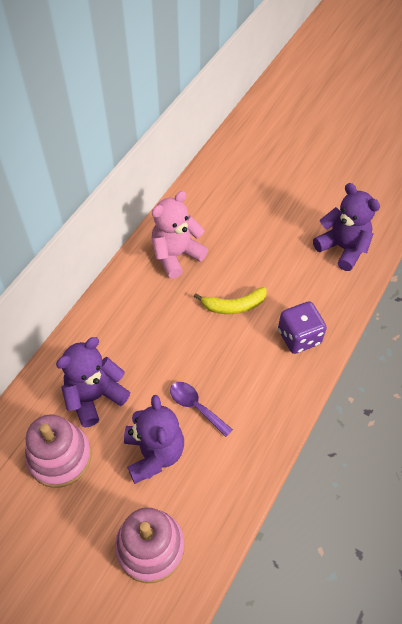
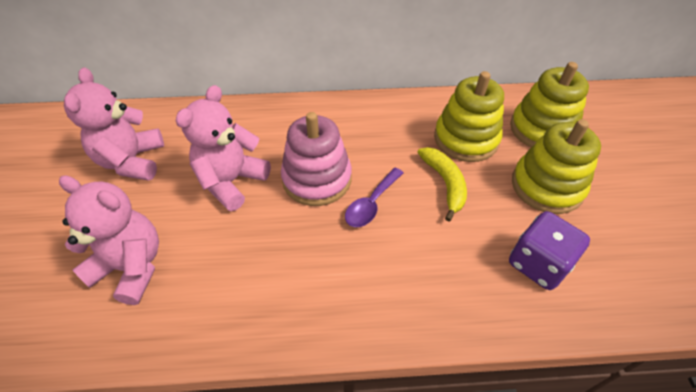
pink stacking toy: [25,415,91,488] [115,508,184,583] = 2 -> [281,112,352,206] = 1
pink teddy bear: [151,191,208,279] = 1 -> [59,175,159,305] [64,68,164,181] [176,85,271,211] = 3
purple teddy bear: [56,337,130,427] [124,395,184,484] [313,183,380,271] = 3 -> none = 0
yellow stacking toy: none = 0 -> [434,71,504,162] [510,62,589,147] [512,119,601,214] = 3

